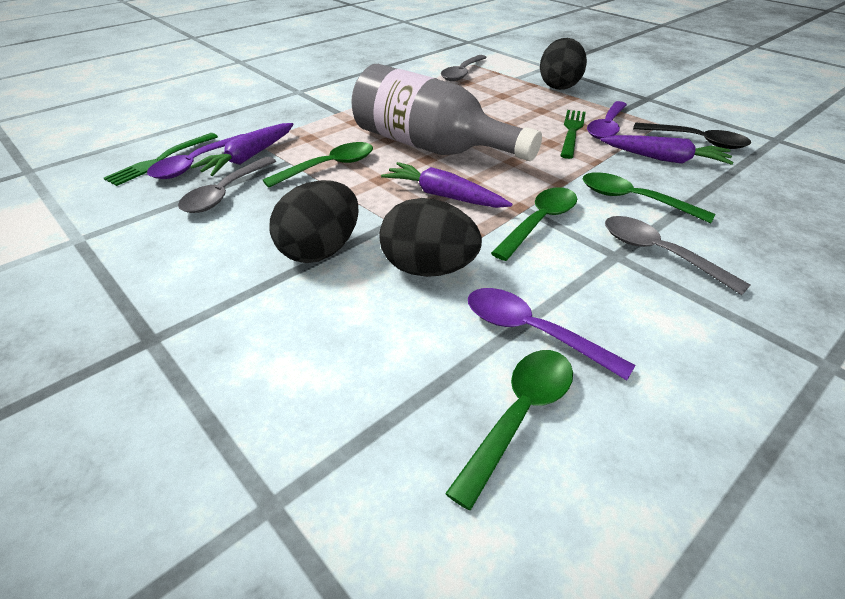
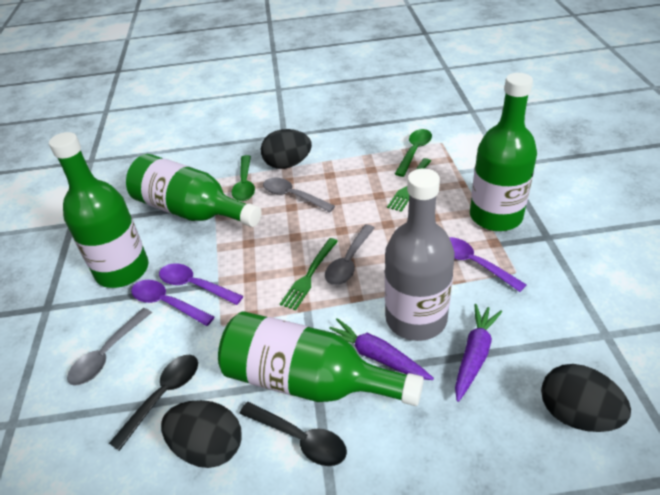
black spoon: [633,123,751,149] = 1 -> [109,355,198,451] [239,402,347,466] = 2
green bottle: none = 0 -> [49,132,149,288] [126,154,262,227] [218,311,424,406] [470,73,537,231] = 4
green spoon: [263,142,373,188] [445,350,573,510] [491,187,577,261] [583,172,715,223] = 4 -> [231,155,255,201] [395,129,432,177] = 2
purple carrot: [190,123,293,176] [381,162,512,208] [600,135,734,165] = 3 -> [329,318,434,380] [455,304,502,402] = 2

